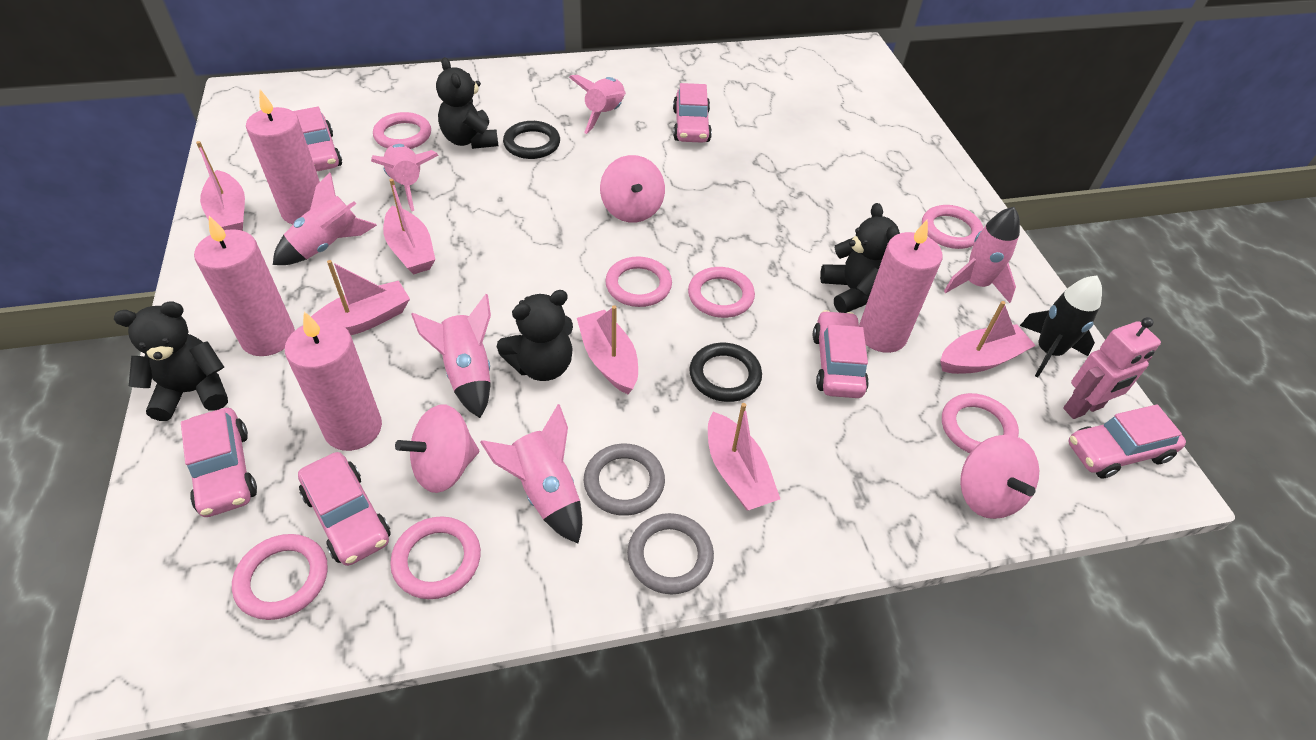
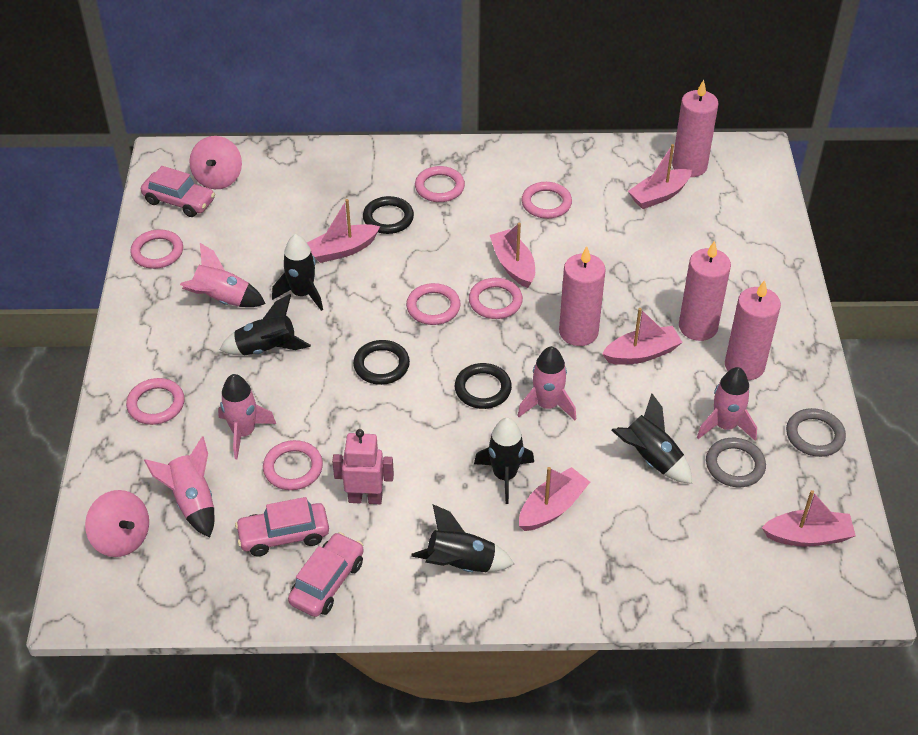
black ring: [503,121,560,159] [689,343,762,402] = 2 -> [353,340,410,385] [363,196,414,234] [455,363,512,409] = 3
black rocket: [1020,276,1102,378] = 1 -> [219,294,311,355] [272,234,323,311] [411,504,514,572] [474,418,534,504] [611,393,692,484] = 5
black teddy bear: [114,301,228,421] [436,57,498,149] [497,290,573,381] [820,203,900,313] = 4 -> none = 0
pink car: [181,408,257,517] [293,106,342,172] [298,452,391,566] [673,83,712,143] [813,310,869,398] [1068,404,1186,479] = 6 -> [141,166,215,217] [235,497,329,557] [288,532,364,617] = 3
pink rocket: [273,172,377,265] [371,144,439,211] [411,294,491,418] [480,404,582,543] [569,75,626,134] [944,207,1020,303] = 6 -> [144,436,214,538] [180,243,266,307] [218,374,276,460] [517,346,576,420] [697,367,757,441] = 5
pink spinning top: [395,404,479,493] [600,155,665,223] [960,435,1039,519] = 3 -> [85,490,149,557] [189,136,242,189] = 2

